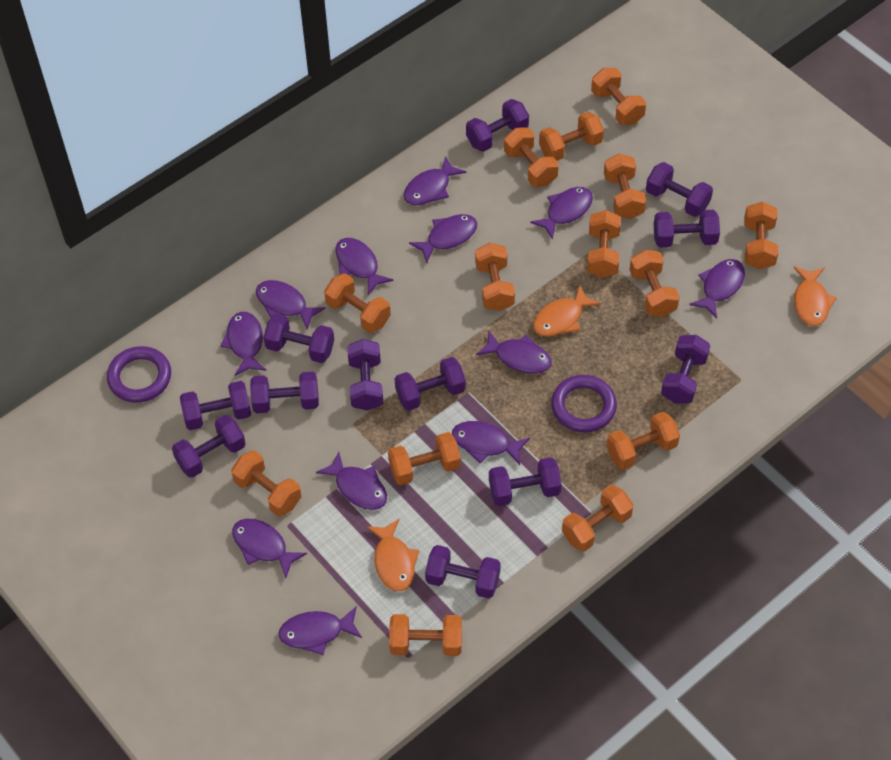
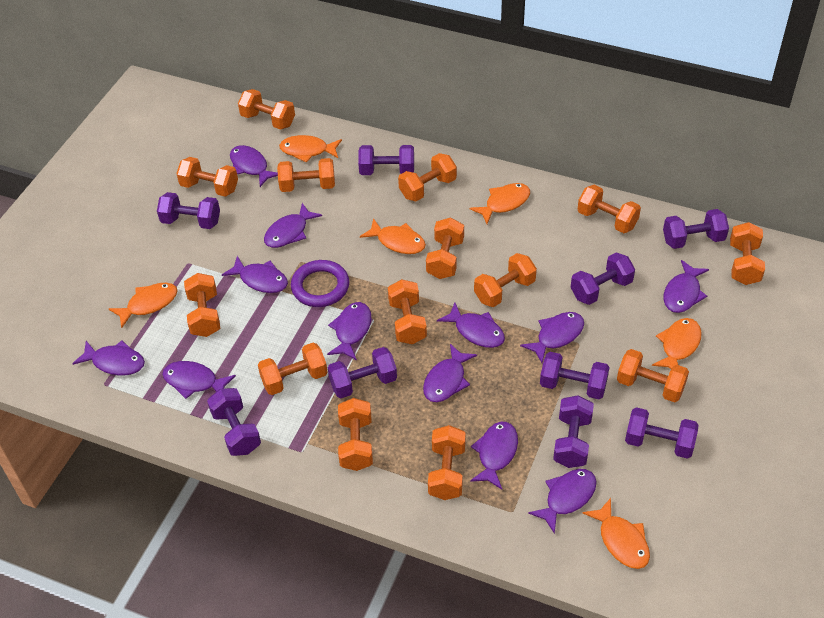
orange fish: [367,519,419,591] [533,285,601,337] [793,266,837,326] = 3 -> [109,283,178,328] [279,135,342,163] [360,218,426,254] [470,183,530,224] [583,498,650,569] [652,318,702,369] = 6
purple dumbbell: [172,415,246,478] [180,381,251,430] [250,372,319,413] [264,314,334,363] [347,339,383,411] [395,357,466,411] [425,545,501,599] [466,99,529,152] [489,457,562,506] [646,162,713,217] [654,210,720,248] [661,335,710,403] = 12 -> [157,192,220,229] [207,388,261,456] [328,347,397,398] [358,145,414,175] [540,352,610,399] [553,395,594,468] [571,253,635,305] [625,407,699,459] [663,209,729,249] = 9
purple ring: [107,346,171,403] [551,375,617,432] = 2 -> [291,260,349,307] = 1

